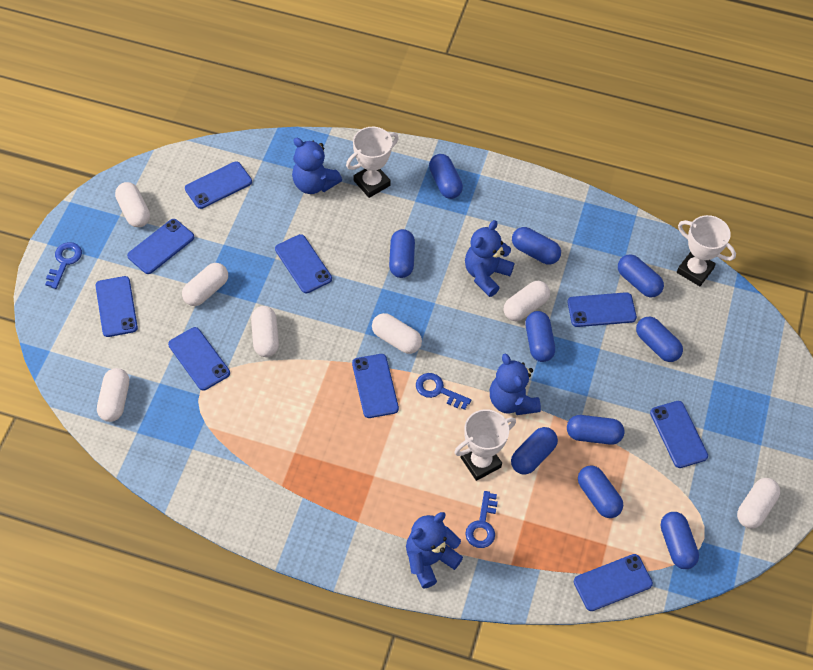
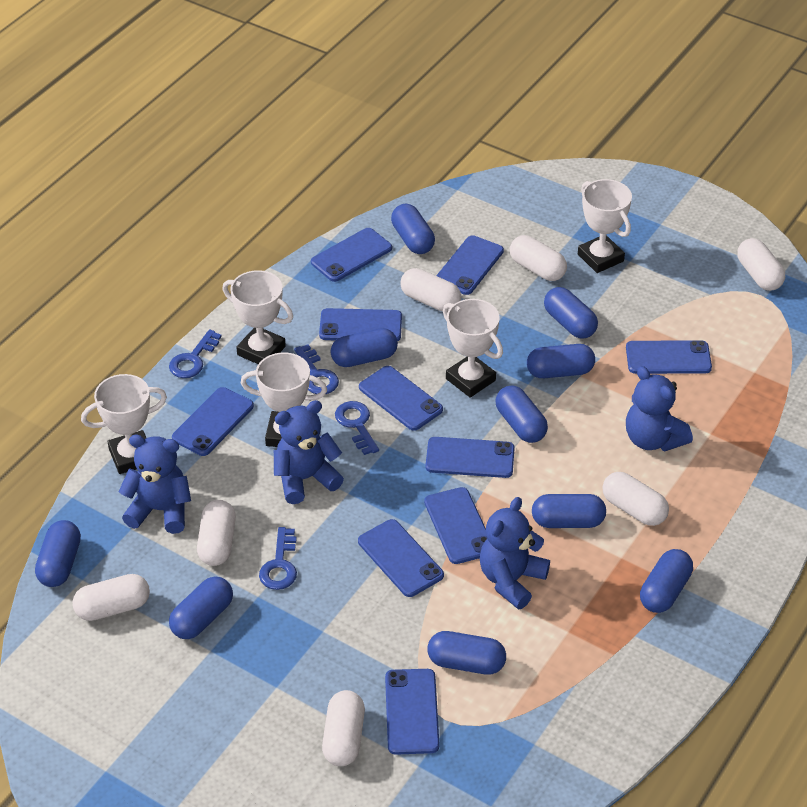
blue key: [45,242,82,289] [416,373,471,410] [465,491,498,548] = 3 -> [169,329,222,378] [259,527,297,590] [294,344,339,394] [335,401,379,455] = 4
blue phone: [95,276,138,337] [127,219,194,274] [168,327,230,391] [185,161,252,209] [275,234,332,293] [352,354,399,418] [567,292,637,327] [574,554,653,611] [650,401,708,468] = 9 -> [172,387,254,456] [311,228,392,282] [319,308,402,341] [358,519,444,597] [359,366,443,431] [385,669,440,755] [424,487,487,564] [425,437,515,478] [436,235,504,295] [626,340,712,374] = 10
white trophy: [346,127,399,198] [454,409,516,481] [677,215,736,286] = 3 -> [81,374,167,474] [223,270,293,364] [241,352,327,447] [443,299,503,398] [578,179,632,273] = 5

